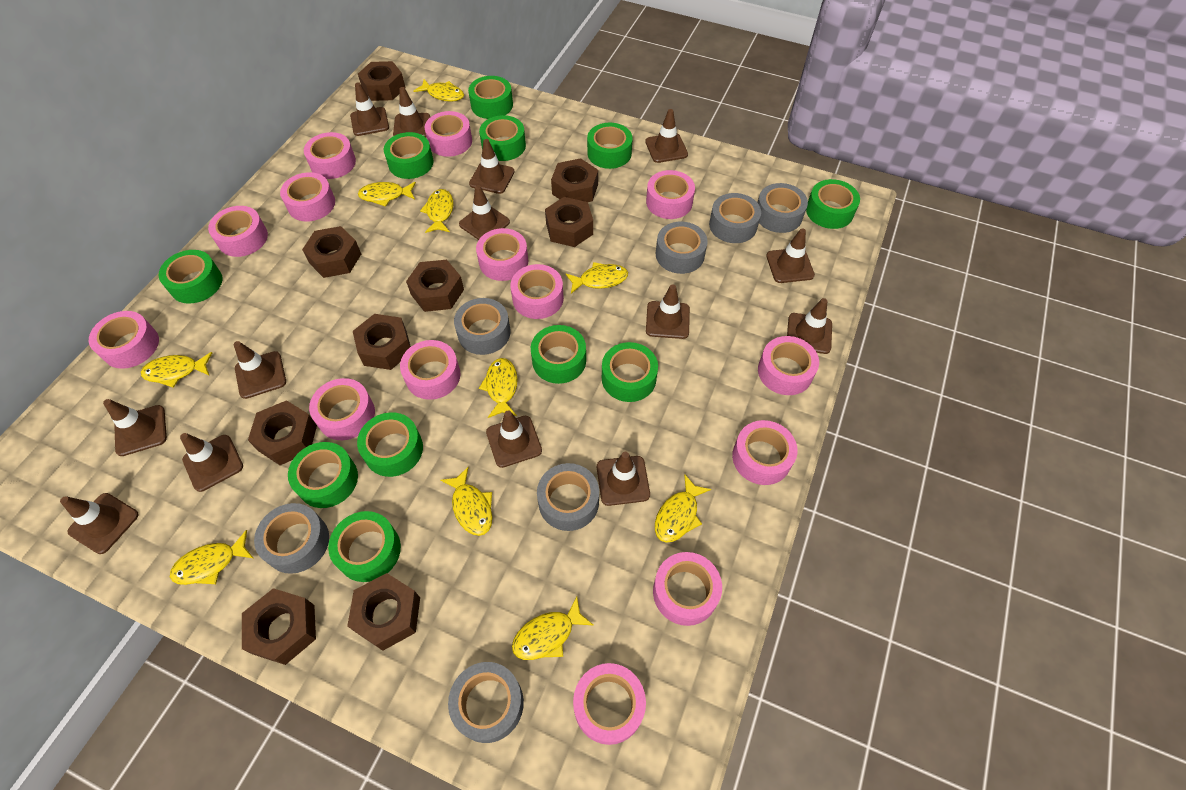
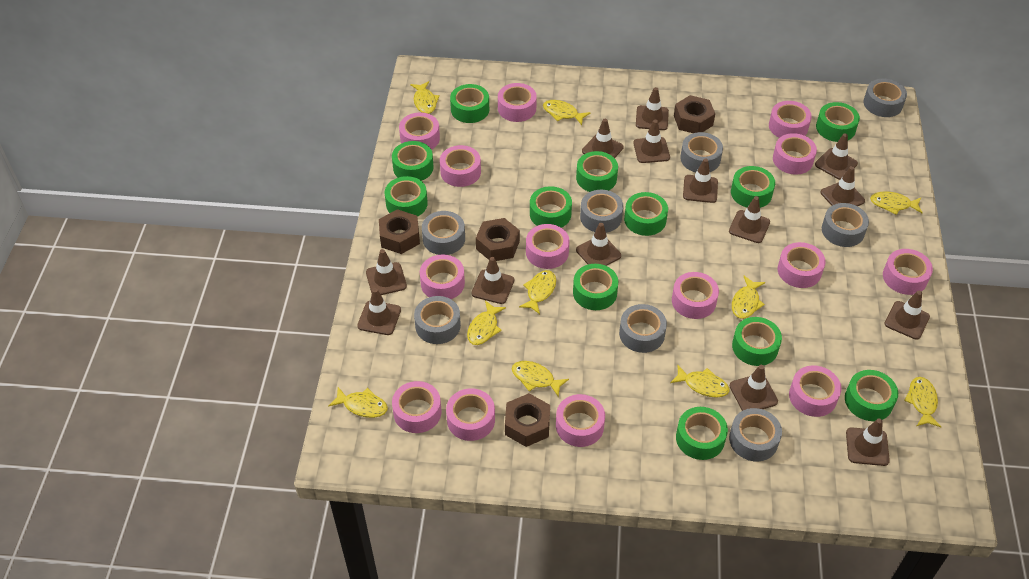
brown nut: [242,588,316,665] [248,400,317,465] [302,226,361,278] [347,573,420,651] [353,314,411,370] [358,61,406,101] [406,260,464,312] [545,197,593,247] [551,158,598,202] = 9 -> [379,209,420,254] [476,218,520,261] [505,393,550,447] [674,95,715,133] = 4
green tape: [159,250,222,304] [288,442,358,508] [328,511,401,582] [357,412,423,477] [384,132,434,179] [468,76,513,119] [479,115,526,161] [531,325,586,384] [587,123,633,169] [602,342,658,402] [806,179,860,229] = 11 -> [385,176,428,217] [392,141,434,181] [450,84,489,123] [530,186,572,228] [573,264,618,310] [576,151,618,192] [624,192,668,236] [676,407,728,460] [731,166,775,208] [732,317,782,366] [816,102,860,142] [845,370,898,421] = 12
grey tape: [254,503,329,574] [448,662,524,743] [454,298,511,355] [537,463,599,531] [656,222,708,274] [709,193,761,243] [758,183,808,233] = 7 -> [414,296,461,344] [422,211,465,255] [580,190,623,233] [619,304,667,353] [680,132,723,172] [729,408,782,461] [822,203,869,247] [863,79,907,117] = 8

